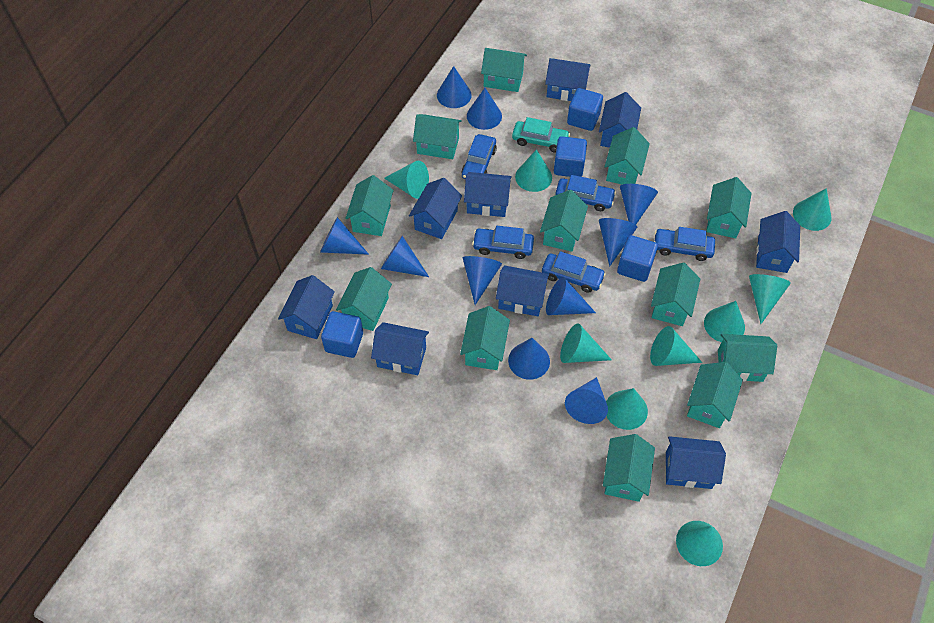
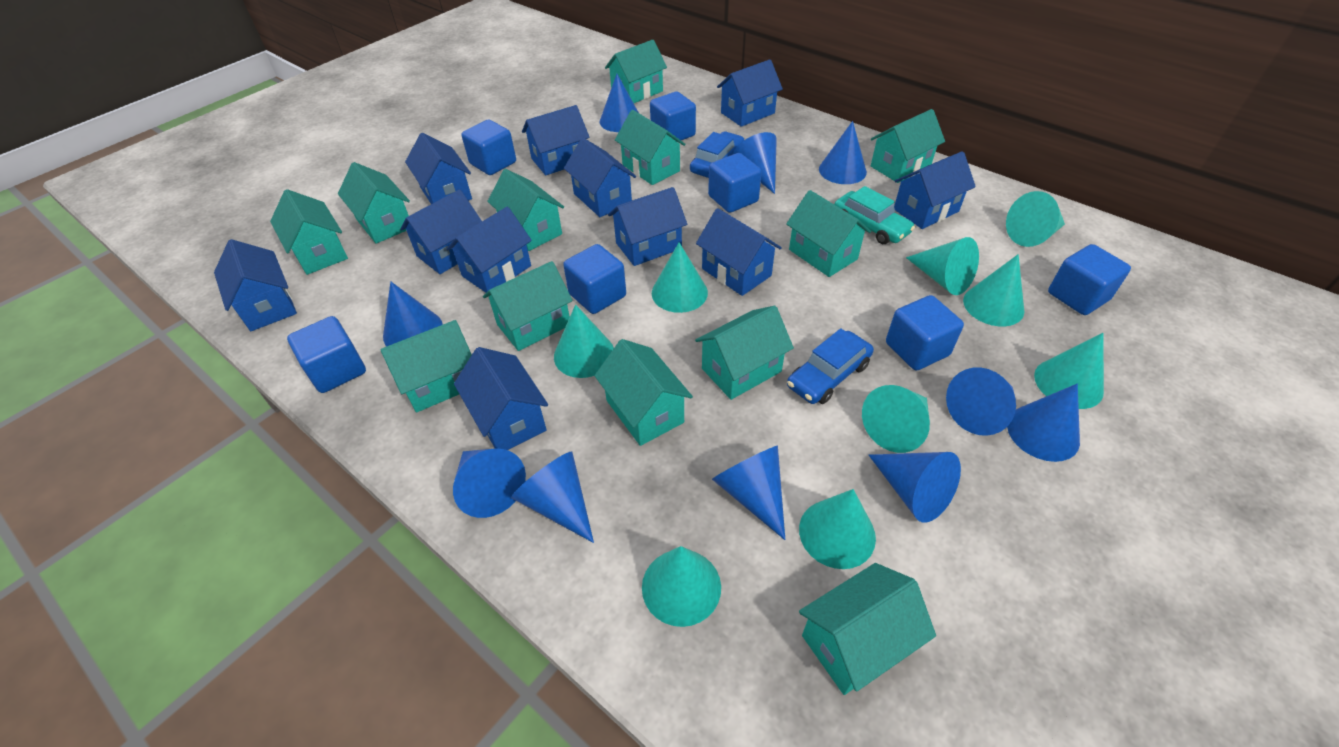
blue car: [461,134,497,179] [472,226,534,259] [542,251,606,293] [555,175,616,211] [654,227,715,261] = 5 -> [690,131,744,178] [787,328,874,404] = 2
blue cube: [321,311,363,358] [554,136,587,177] [567,88,603,131] [617,235,658,282] = 4 -> [287,316,366,393] [462,120,516,175] [563,244,626,314] [650,91,696,140] [708,153,762,213] [886,295,964,371] [1048,244,1131,315] = 7
blue house: [278,275,335,339] [371,322,429,375] [409,178,462,239] [464,172,512,217] [496,265,549,316] [545,58,591,101] [599,92,641,148] [666,436,726,489] [756,211,800,273] = 9 -> [214,239,297,331] [400,190,482,274] [405,133,472,204] [447,207,532,293] [454,347,548,450] [522,105,590,175] [564,138,636,217] [608,187,687,266] [696,208,782,296] [717,59,783,127] [894,151,976,229] = 11

